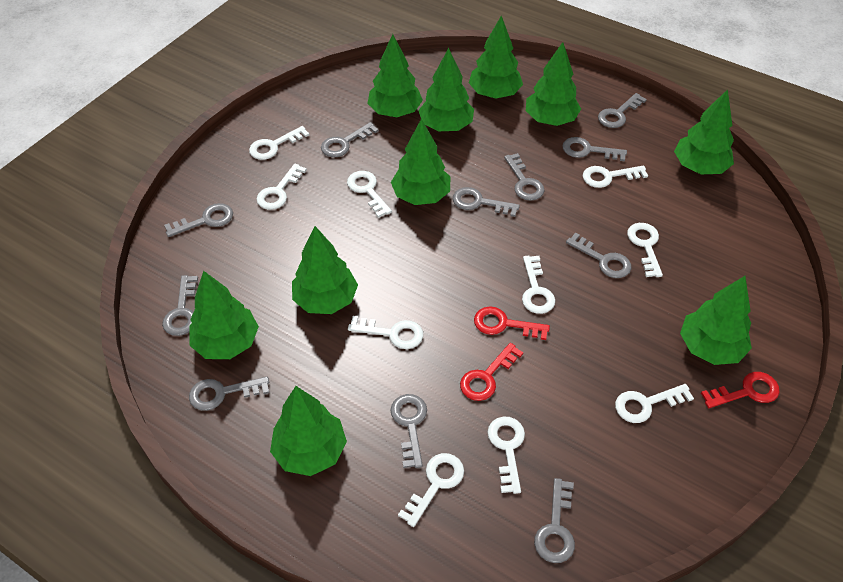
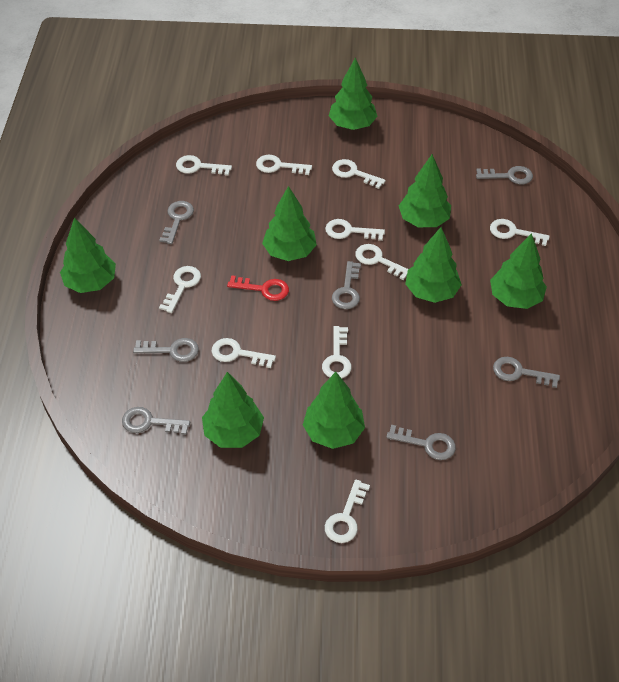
green tree: [189,271,259,359] [270,386,347,476] [292,226,358,314] [367,34,423,117] [391,119,451,205] [418,48,474,131] [469,15,523,99] [526,42,581,126] [674,89,734,174] [680,276,752,365] = 10 -> [60,218,116,293] [202,372,264,448] [262,186,317,261] [303,372,365,449] [329,58,377,130] [399,154,451,227] [405,227,462,303] [490,233,547,309] = 8
grey key: [162,275,198,336] [164,203,233,237] [189,376,269,411] [321,122,379,157] [391,394,427,468] [453,187,520,217] [504,153,545,200] [534,478,575,563] [562,137,627,161] [566,233,631,278] [598,93,647,128] = 11 -> [122,407,190,435] [133,338,199,362] [159,201,194,244] [332,261,361,309] [386,425,456,460] [476,166,533,185] [493,357,560,388] = 7
red key: [460,343,523,401] [474,307,550,340] [701,372,780,408] = 3 -> [227,275,289,301] = 1

